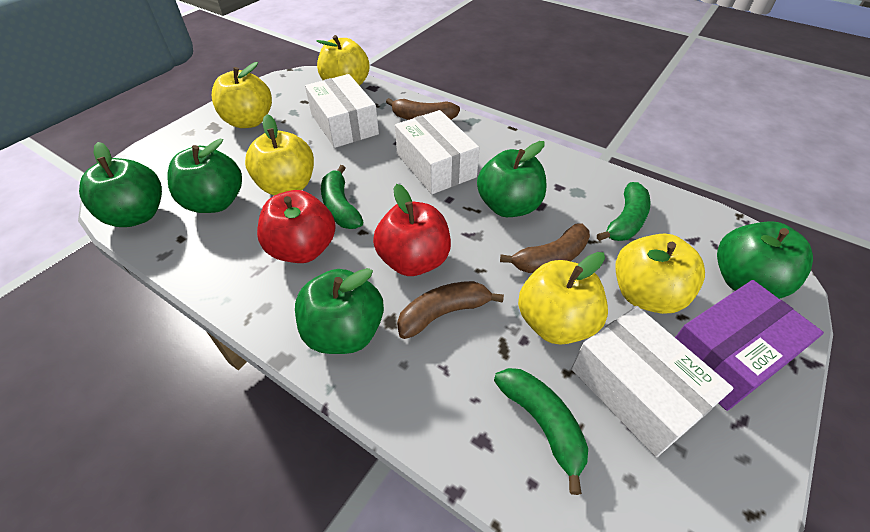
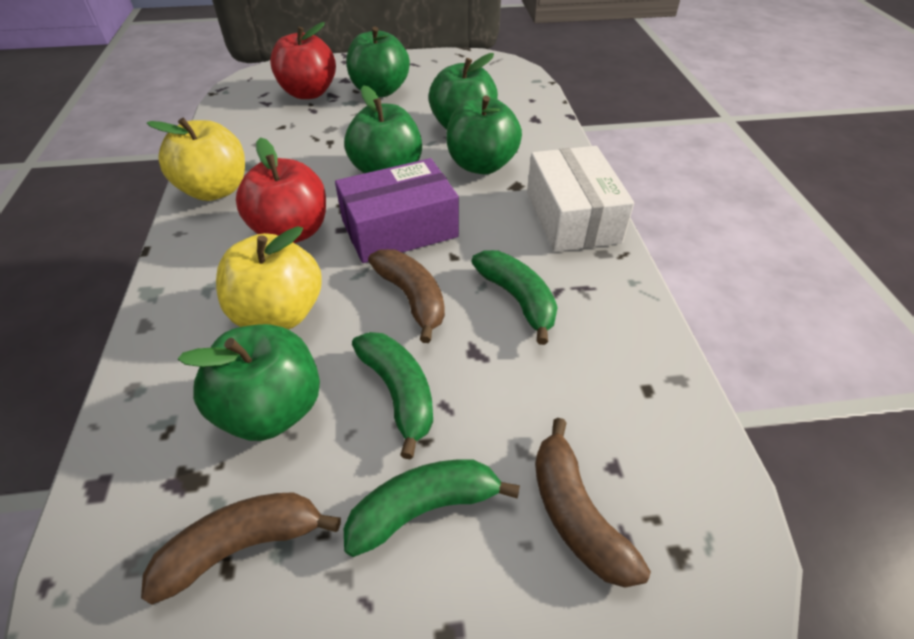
white box: [305,74,379,148] [395,110,480,194] [571,306,733,457] = 3 -> [527,146,634,252] = 1
yellow apple: [212,62,272,128] [245,114,314,195] [316,35,370,86] [518,252,608,345] [615,233,705,314] = 5 -> [147,117,245,201] [216,226,322,329] = 2

